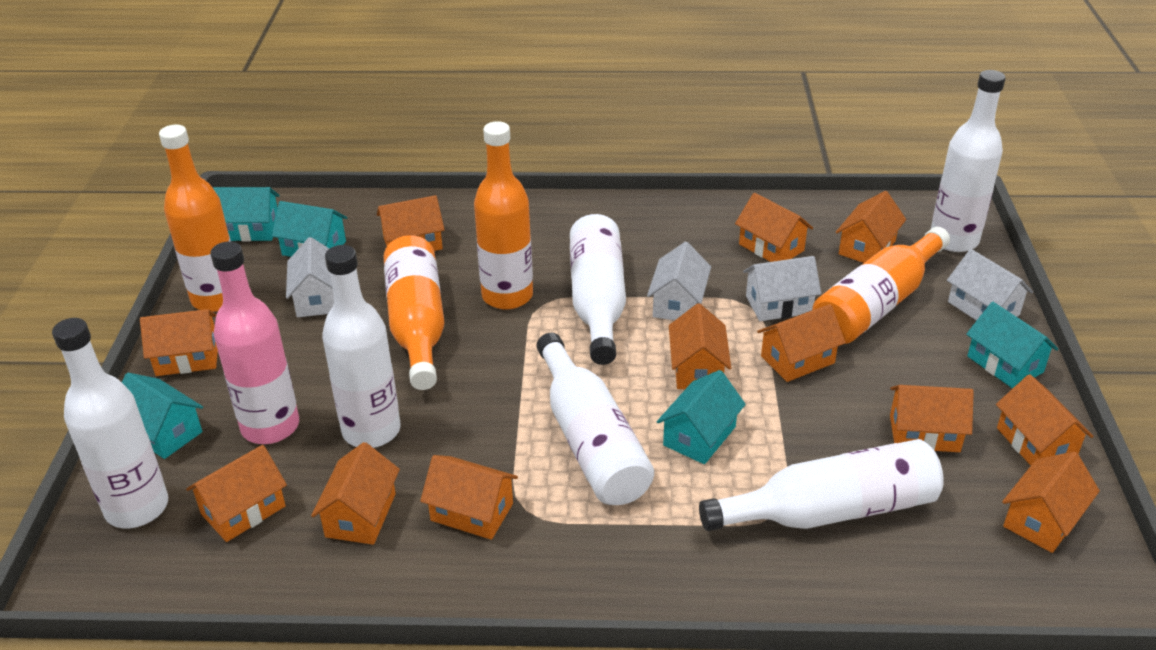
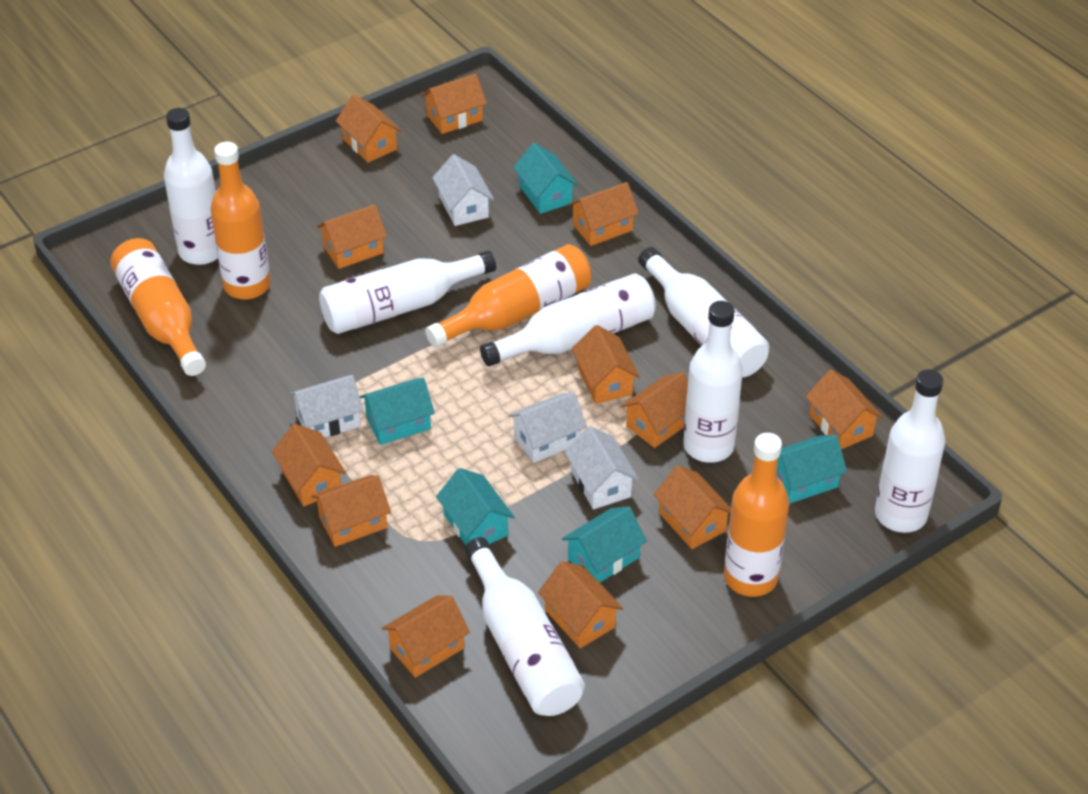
pink bottle: [210,241,299,444] = 1 -> none = 0
white bottle: [52,318,168,528] [322,245,400,448] [536,333,654,505] [570,214,626,365] [699,439,944,531] [931,70,1006,252] = 6 -> [164,108,218,265] [319,250,496,334] [465,537,585,716] [480,273,656,366] [638,247,769,378] [683,301,743,463] [875,369,945,533] = 7

